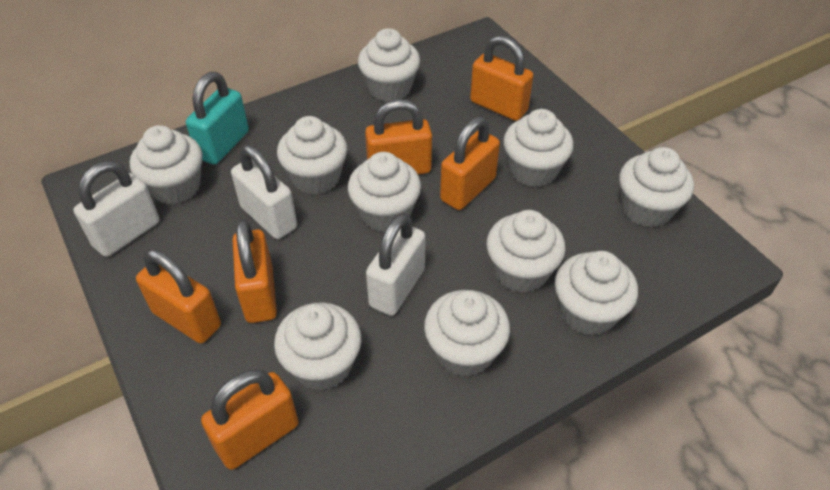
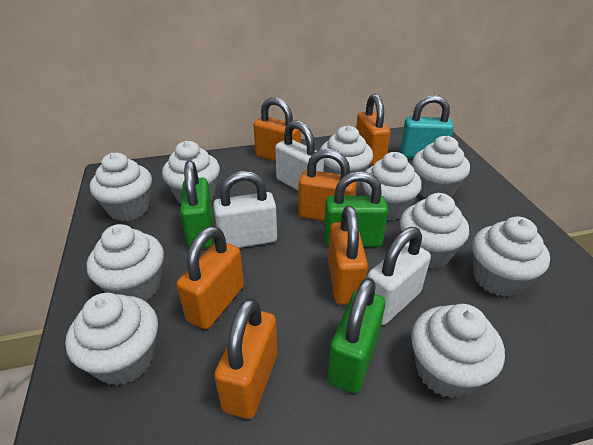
green padlock: none = 0 -> [180,161,213,248] [324,171,388,247] [328,278,385,393] = 3

